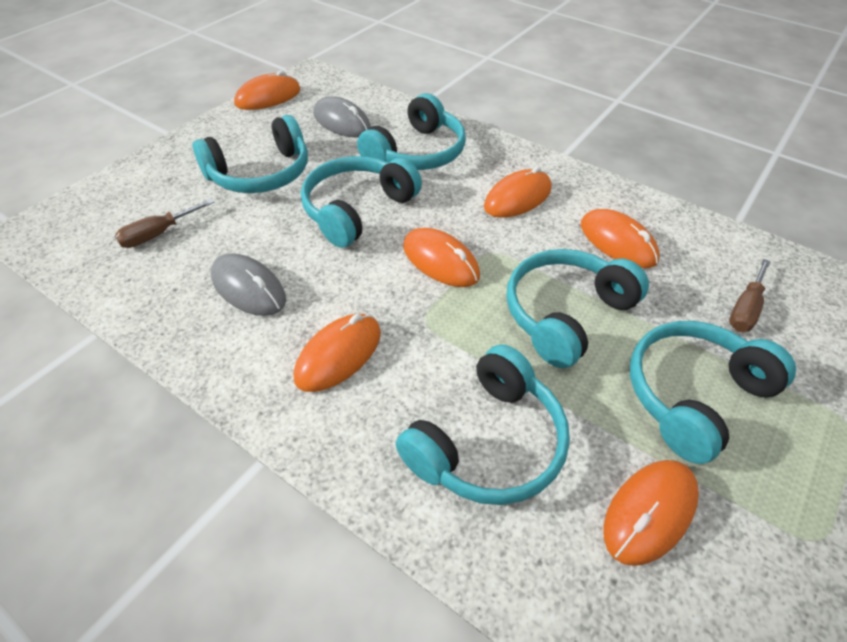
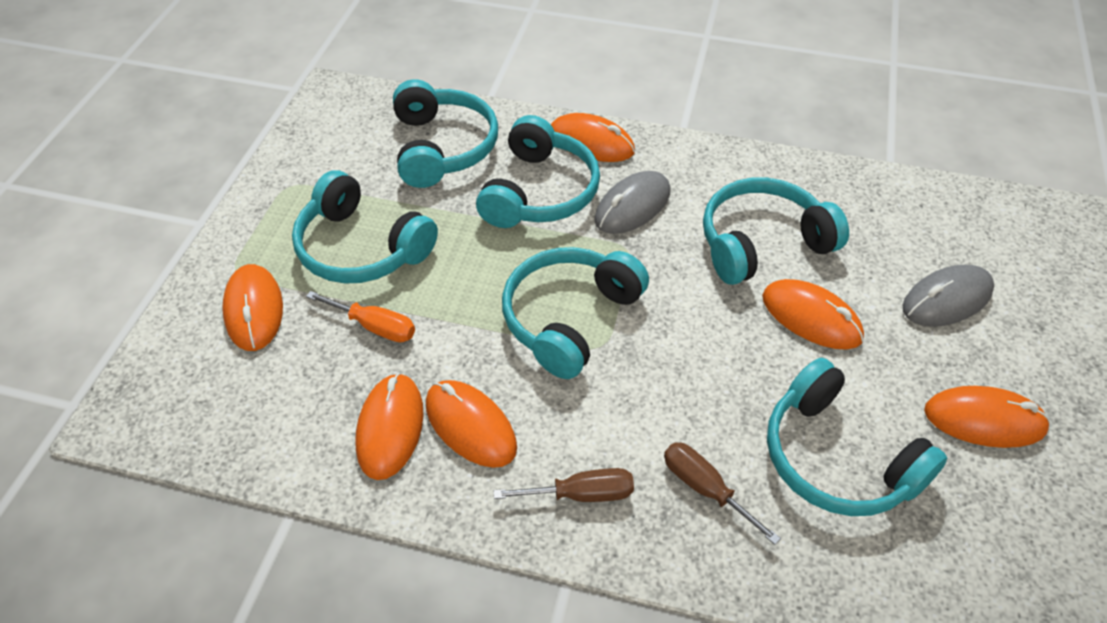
orange screwdriver: none = 0 -> [306,291,415,343] = 1

